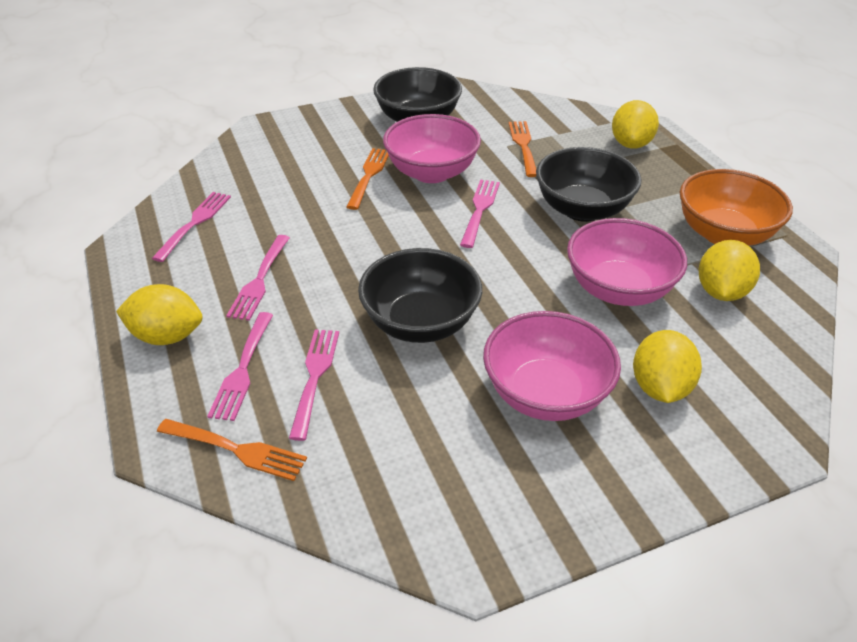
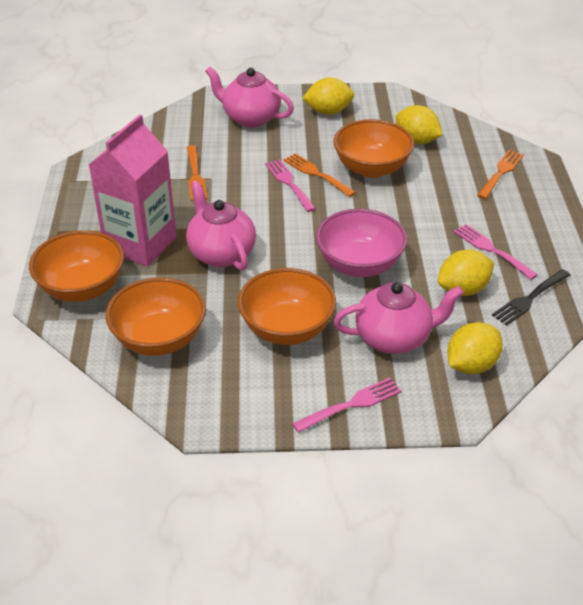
black bowl: [358,248,482,343] [373,67,462,122] [536,147,641,222] = 3 -> none = 0
black fork: none = 0 -> [492,269,570,326] = 1
orange bowl: [680,169,793,246] = 1 -> [29,230,124,302] [105,277,206,356] [238,268,336,345] [333,119,414,178] = 4
pink bowl: [383,114,481,183] [483,311,621,421] [567,218,687,306] = 3 -> [316,209,407,277] = 1
pink carton: none = 0 -> [89,114,177,267] = 1
pink fork: [152,192,231,262] [207,312,273,421] [226,235,290,321] [289,329,339,441] [460,179,500,248] = 5 -> [265,159,316,212] [292,377,402,433] [453,224,538,280] = 3
pink teapot: none = 0 -> [186,180,256,271] [205,66,294,128] [334,282,464,354] = 3

